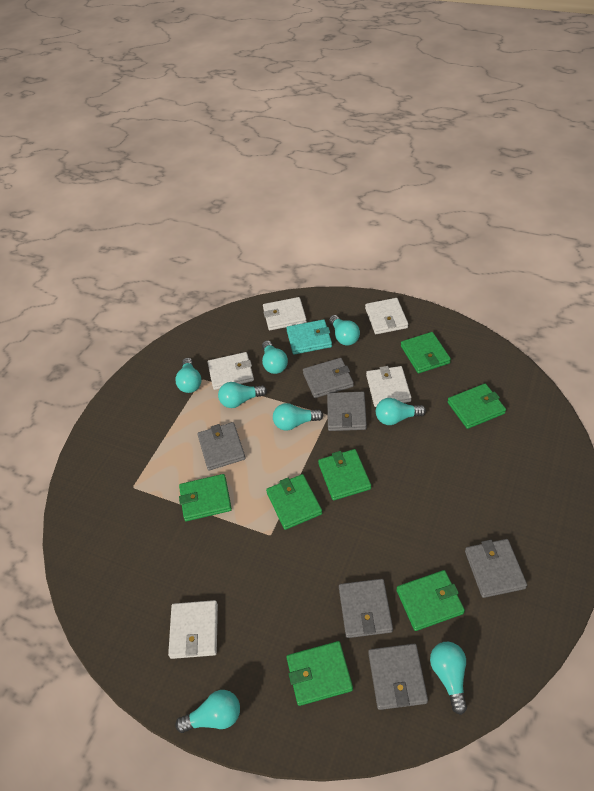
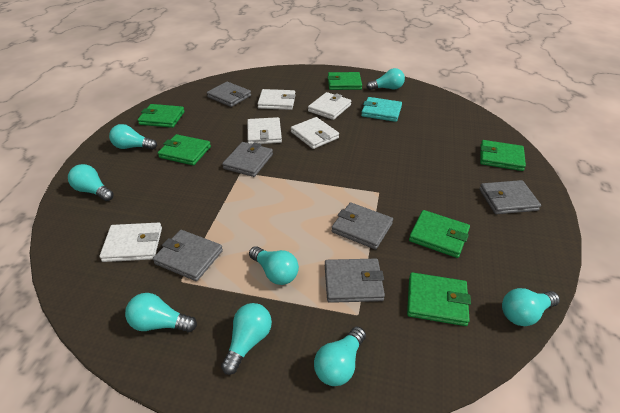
green wallet: [179,474,232,521] [266,474,322,530] [286,641,353,706] [318,449,371,500] [397,570,465,631] [401,332,451,373] [448,384,506,429] = 7 -> [138,104,185,128] [158,134,211,165] [328,72,362,90] [407,272,471,326] [409,210,470,258] [480,140,526,171] = 6

